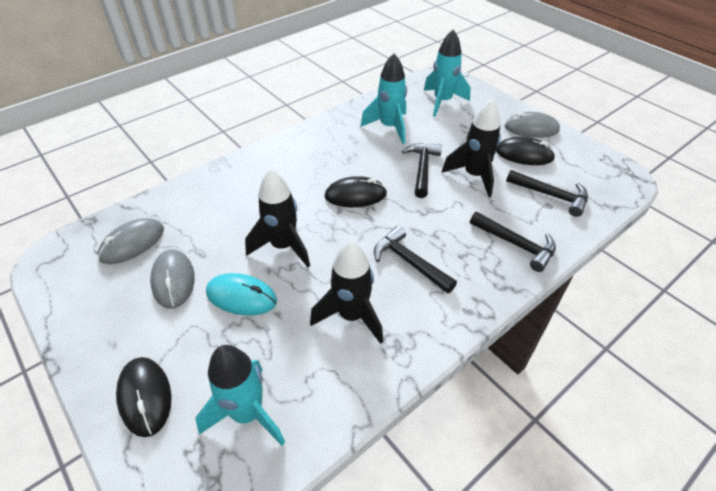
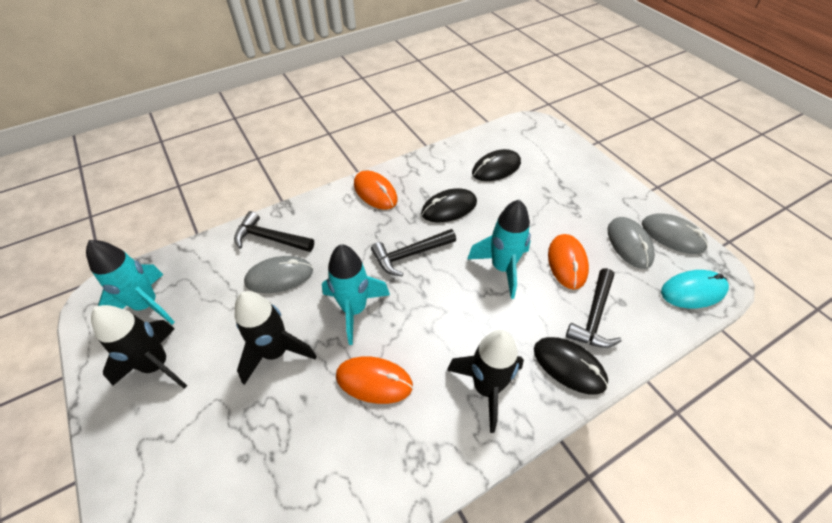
black hammer: [374,226,457,293] [402,143,442,198] [470,212,556,272] [506,170,588,217] = 4 -> [234,211,314,252] [371,229,456,276] [566,268,622,348] = 3
orange mouse: none = 0 -> [336,356,413,404] [354,171,398,210] [548,234,589,290] = 3

